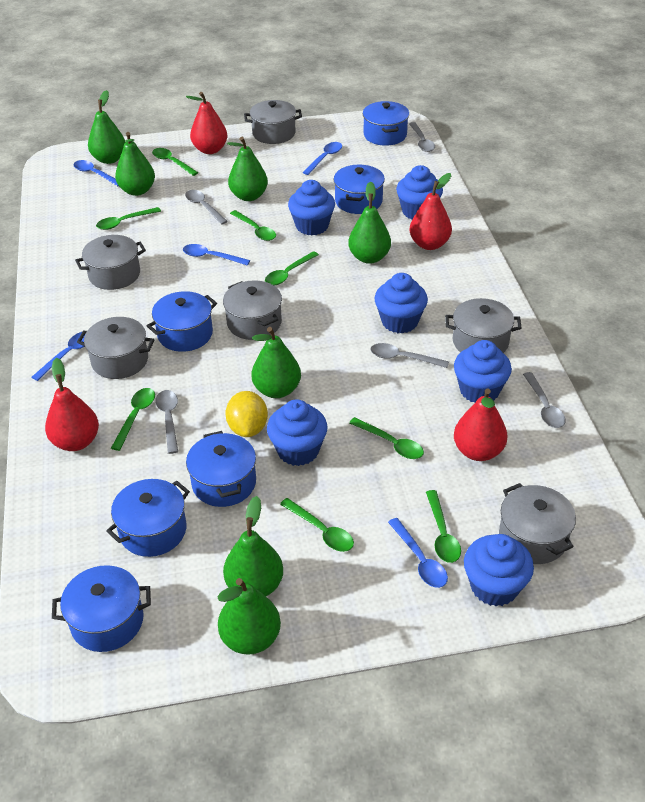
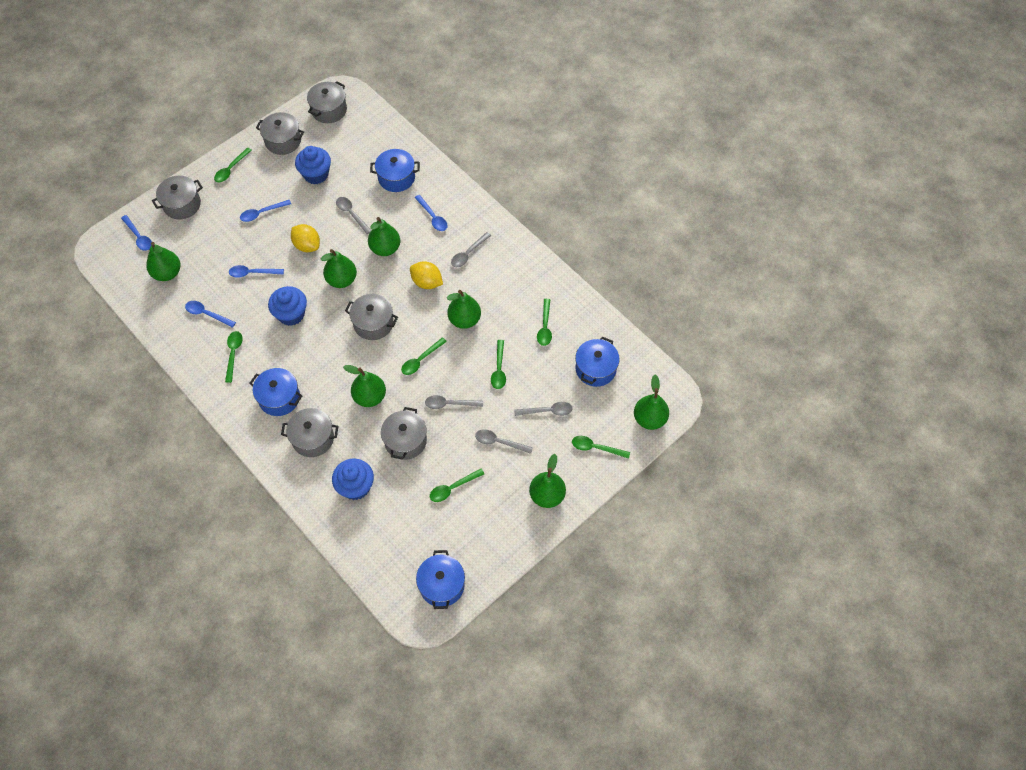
blue cupcake: [267,399,328,466] [288,180,335,235] [375,273,428,334] [396,165,443,219] [454,340,512,403] [464,534,534,607] = 6 -> [268,286,307,326] [295,146,331,184] [332,459,374,500] = 3
blue pot: [52,565,151,652] [106,479,190,557] [147,291,217,352] [186,431,256,507] [334,165,385,214] [363,101,409,146] = 6 -> [249,368,302,416] [370,149,420,192] [416,550,465,609] [575,337,620,387] = 4
green spoon: [96,207,161,230] [111,388,155,451] [152,148,198,176] [230,210,276,241] [265,251,319,286] [280,498,354,552] [349,417,424,459] [426,490,461,563] = 8 -> [214,147,252,182] [225,331,243,383] [401,337,447,375] [430,469,484,502] [491,340,506,389] [537,299,552,346] [572,436,630,459] = 7
red pear: [45,358,99,451] [186,92,227,154] [409,173,452,250] [454,388,508,461] = 4 -> none = 0
yellow lemon: [225,391,268,437] = 1 -> [291,224,320,252] [410,261,443,289] = 2

